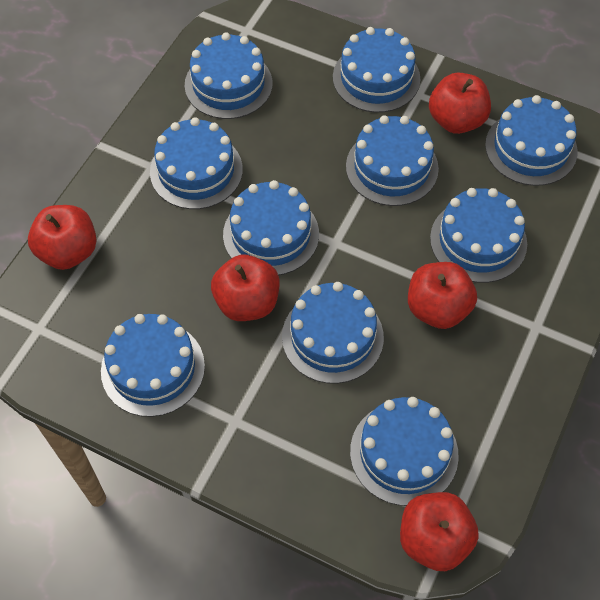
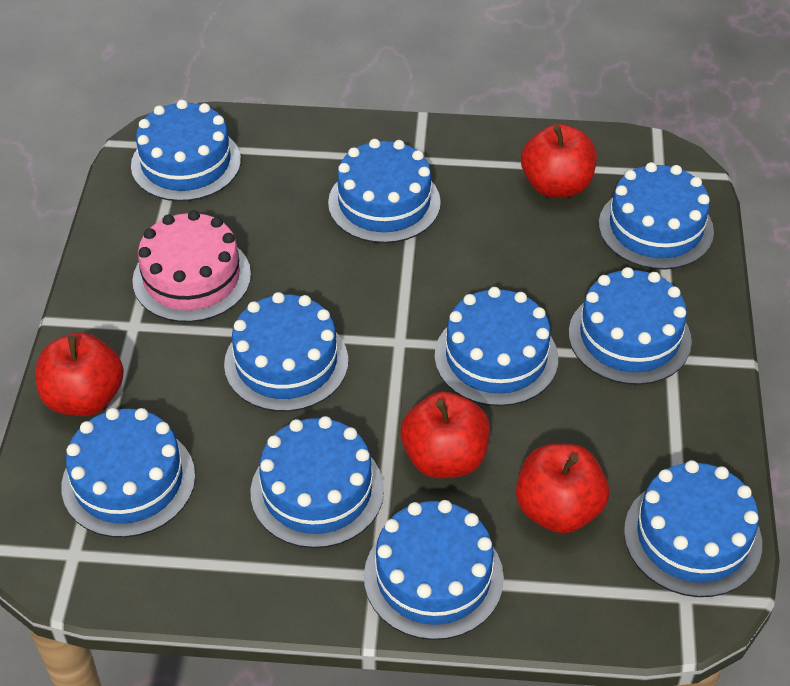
pink cake: none = 0 -> [133,210,251,322] = 1
red apple: [28,205,96,270] [211,255,280,321] [400,492,479,571] [408,262,477,329] [429,73,491,134] = 5 -> [36,332,124,416] [401,392,490,478] [516,444,609,533] [521,124,597,198] = 4

